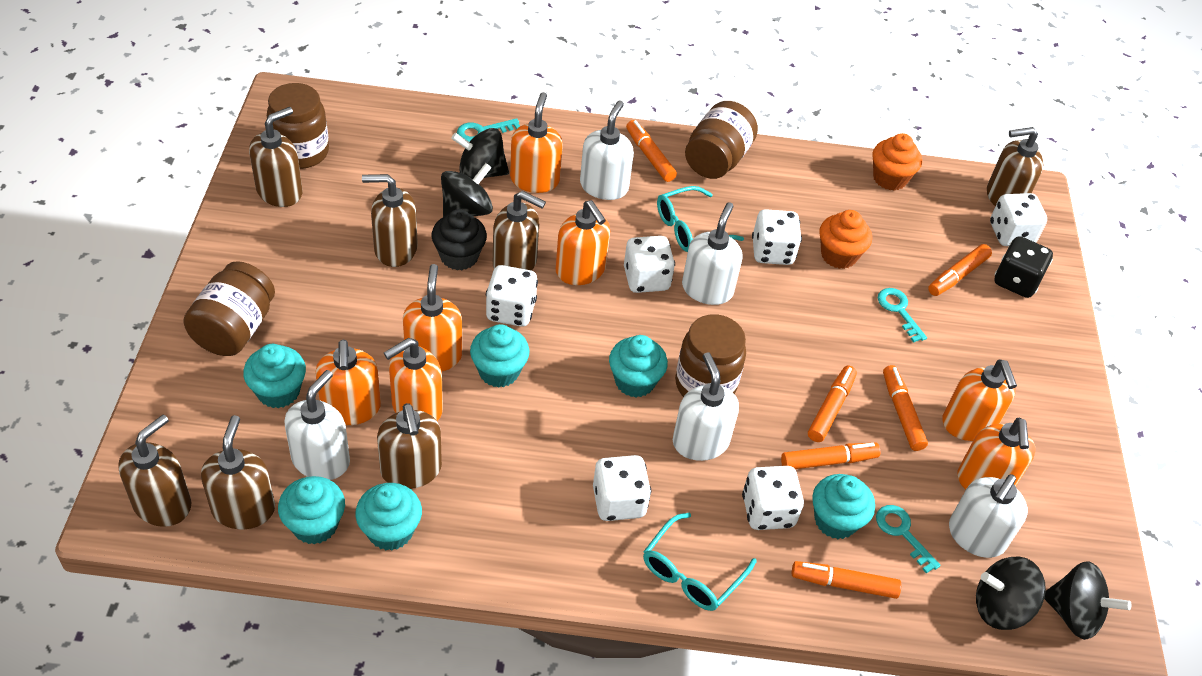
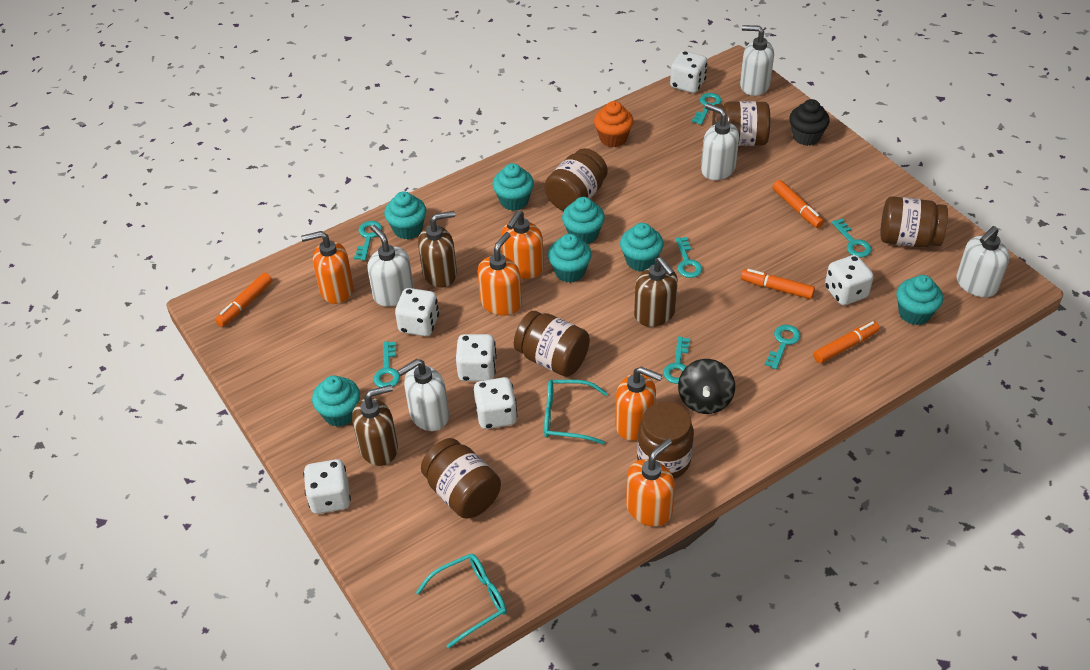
black dice: [994,236,1053,298] = 1 -> none = 0
black spinning top: [441,163,493,217] [451,128,509,179] [976,557,1046,630] [1044,561,1131,640] = 4 -> [678,359,735,414] = 1
brown jar: [183,261,275,356] [267,83,329,169] [675,314,746,397] [685,101,758,179] = 4 -> [421,438,501,519] [514,311,590,377] [544,148,608,211] [637,401,694,479] [712,101,770,146] [880,196,948,247] = 6
brown soap dispenser: [118,415,192,527] [201,415,275,529] [249,107,303,207] [362,174,418,267] [377,403,442,489] [493,191,546,271] [987,127,1043,206] = 7 -> [352,385,398,466] [418,211,457,288] [634,257,678,327] = 3
orange cupcake: [819,210,872,269] [872,133,922,191] = 2 -> [594,101,634,147] = 1
orange marker: [626,120,677,182] [781,443,880,469] [792,561,901,599] [808,366,857,442] [883,365,928,451] [928,244,992,296] = 6 -> [215,273,272,327] [741,269,815,299] [773,180,824,228] [813,321,880,363] = 4
orange soap dispenser: [315,340,381,425] [384,338,443,421] [403,264,462,371] [510,92,563,193] [556,200,610,285] [942,359,1017,441] [957,418,1036,490] = 7 -> [301,231,354,304] [477,232,522,315] [501,210,544,279] [615,367,662,441] [626,439,675,527] = 5
turquoise cupcake: [243,344,306,408] [278,476,345,545] [355,483,422,551] [470,324,529,388] [609,335,668,397] [812,474,875,539] = 6 -> [312,376,360,427] [384,191,427,239] [493,163,534,211] [548,234,592,283] [562,197,605,244] [620,223,664,272] [896,275,943,325] = 7
turquoise key: [457,118,520,142] [876,505,941,574] [878,288,927,343] = 3 -> [354,221,382,261] [374,341,400,387] [663,336,690,384] [675,237,702,278] [692,93,721,125] [765,325,800,369] [832,219,872,257] = 7

